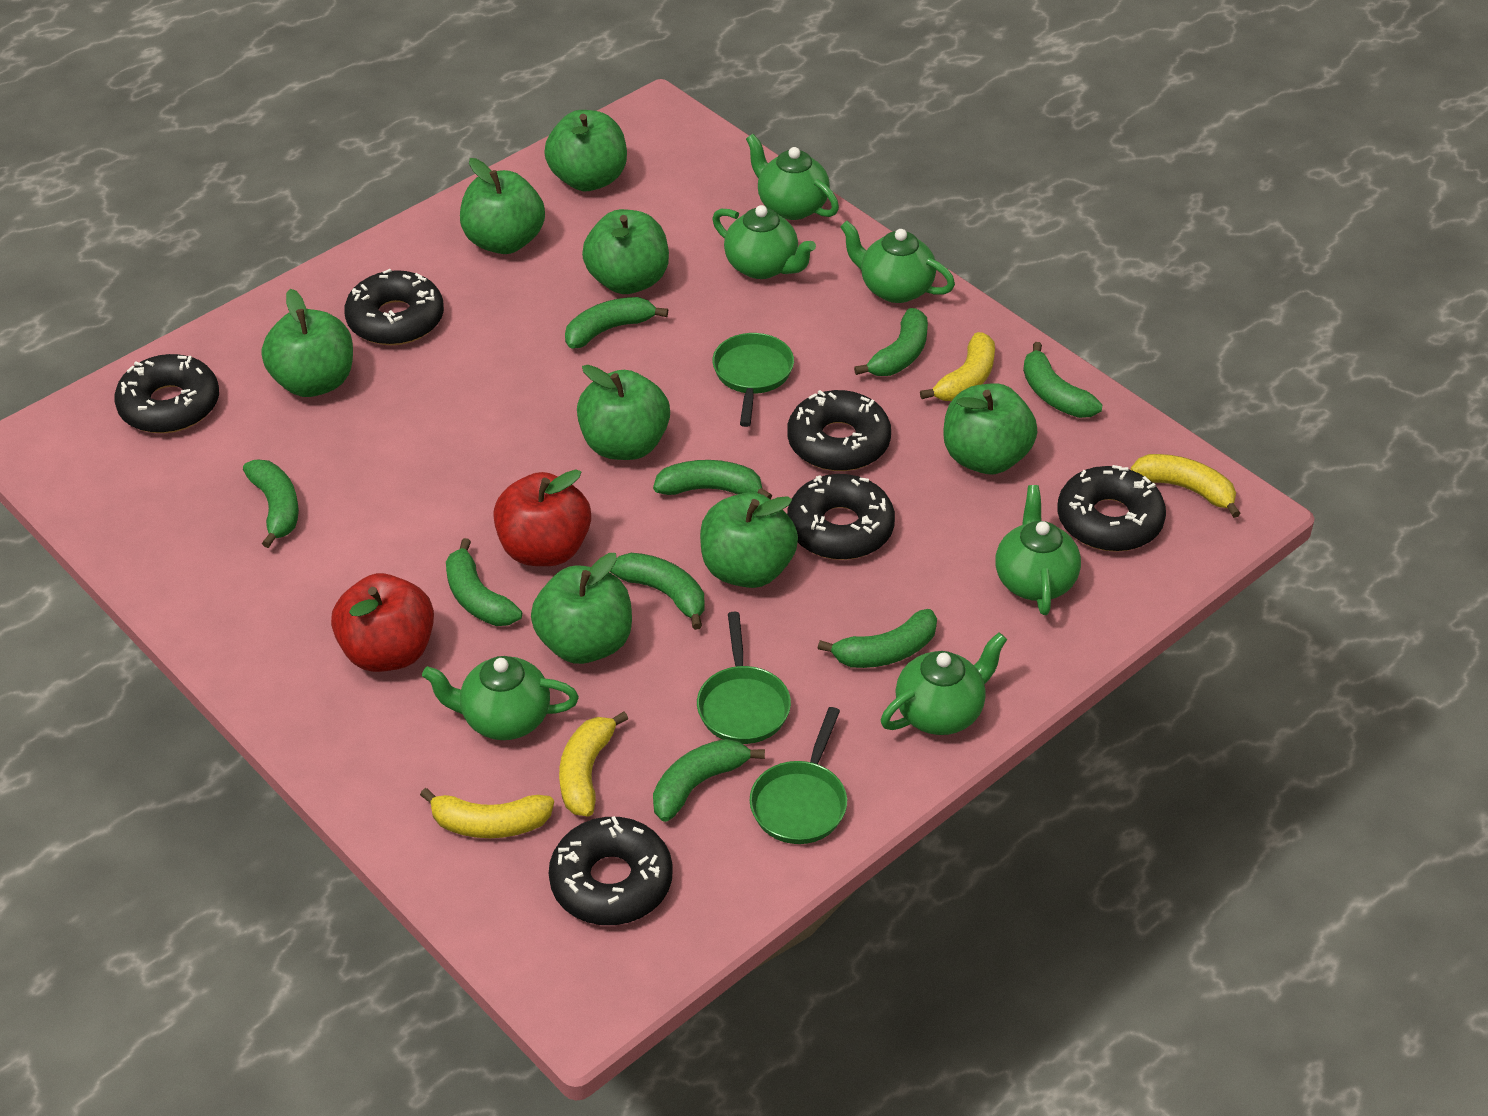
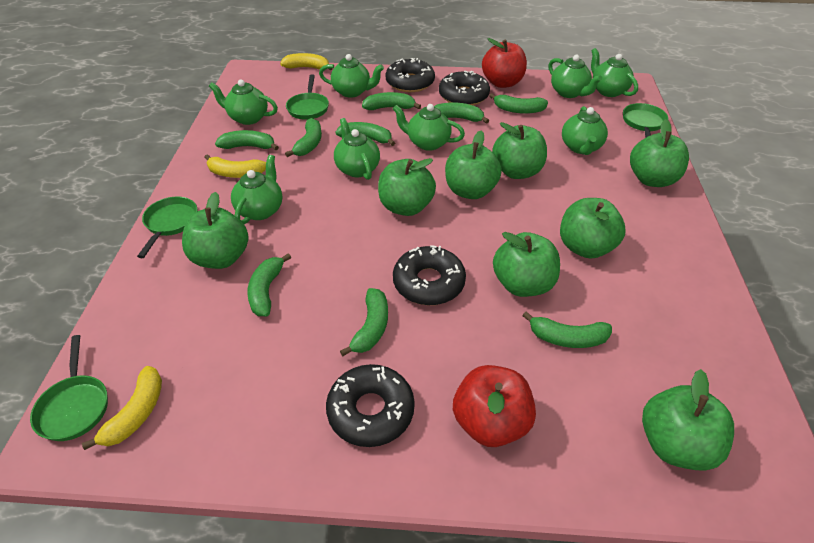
black donut: [115,354,219,433] [344,269,444,345] [549,816,673,925] [787,390,891,471] [787,474,895,560] [1058,465,1166,552] = 6 -> [326,364,415,447] [385,58,435,92] [393,245,466,305] [439,71,490,105] = 4
green pan: [697,612,791,744] [712,333,794,427] [750,707,847,844] = 3 -> [30,335,108,441] [137,197,197,258] [286,74,329,120] [623,103,668,138] = 4
green teapot: [422,656,579,740] [712,205,816,279] [746,134,839,220] [840,221,955,303] [881,632,1007,735] [995,485,1081,615] = 6 -> [209,80,278,125] [231,155,282,224] [319,54,384,98] [334,118,380,180] [393,104,465,151] [549,55,602,98] [562,106,608,155] [591,48,638,97] = 8
yellow banana: [420,788,554,838] [559,711,628,816] [920,332,995,401] [1131,454,1241,518] = 4 -> [82,366,162,450] [204,154,266,178] [280,53,333,70] = 3

